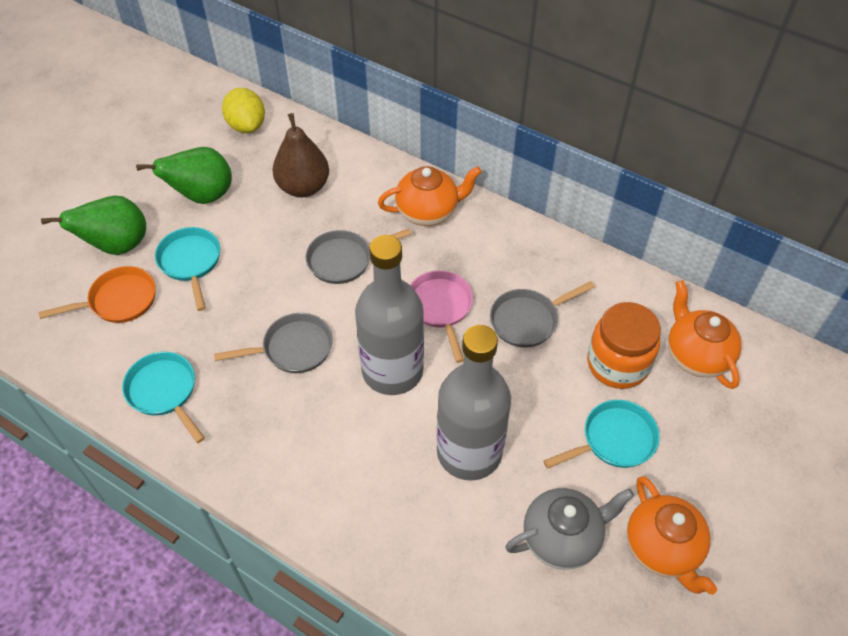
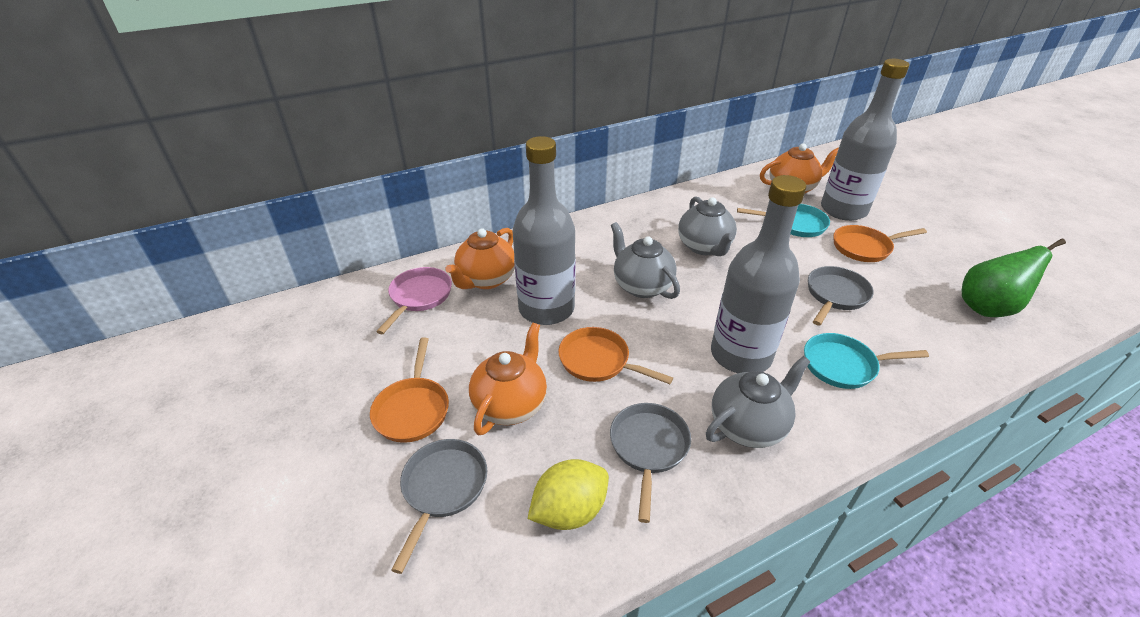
brown pear: [273,113,329,197] = 1 -> none = 0
green pear: [41,196,146,255] [136,147,232,204] = 2 -> [961,239,1066,317] = 1
grey bottle: [355,235,424,395] [436,325,511,481] = 2 -> [513,136,576,325] [711,175,806,373] [821,59,910,221] = 3
grey teapot: [505,488,634,570] = 1 -> [611,222,680,299] [678,196,737,256] [706,356,811,448] = 3
orange jar: [587,302,661,389] = 1 -> none = 0
orange pan: [38,266,156,323] = 1 -> [370,337,449,443] [559,327,673,384] [833,225,927,262] = 3
turquoise pan: [122,352,205,443] [155,227,220,311] [543,400,660,469] = 3 -> [737,204,830,237] [804,333,929,389] = 2

